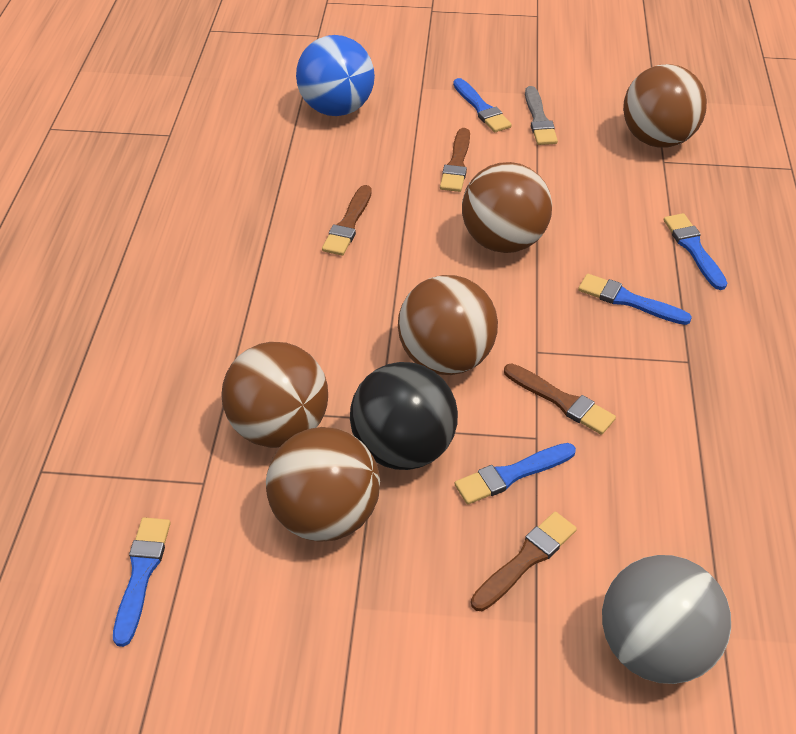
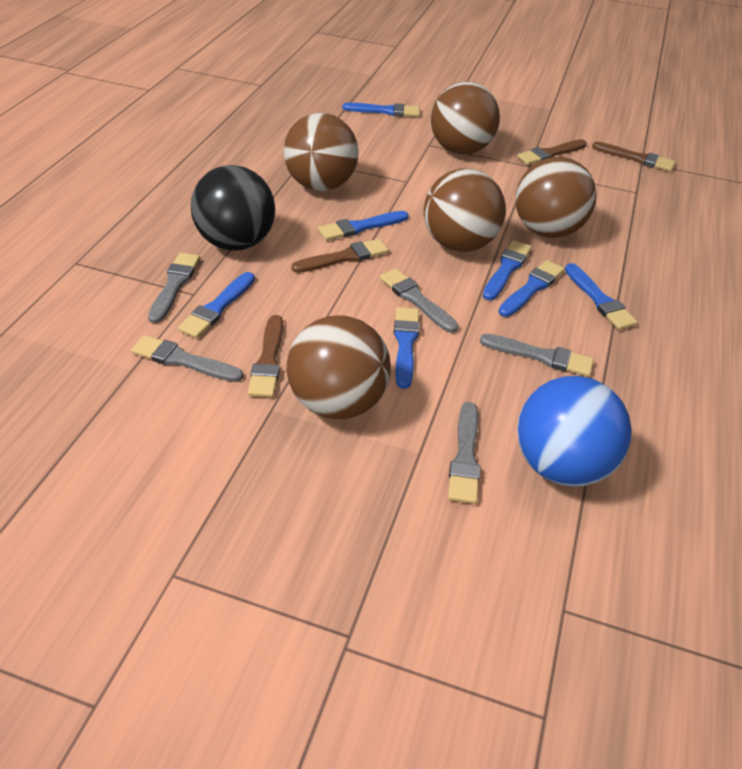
blue brush: [113,517,171,647] [453,78,512,132] [455,443,576,504] [578,274,692,325] [664,213,727,290] = 5 -> [178,272,255,338] [318,211,409,241] [343,103,420,117] [394,307,420,389] [483,240,532,300] [498,260,564,317] [565,263,637,330] = 7
grey ball: [602,555,731,684] = 1 -> none = 0
grey brush: [525,86,558,145] = 1 -> [131,335,243,382] [148,252,200,323] [380,268,458,333] [448,402,480,504] [480,334,594,376] = 5

